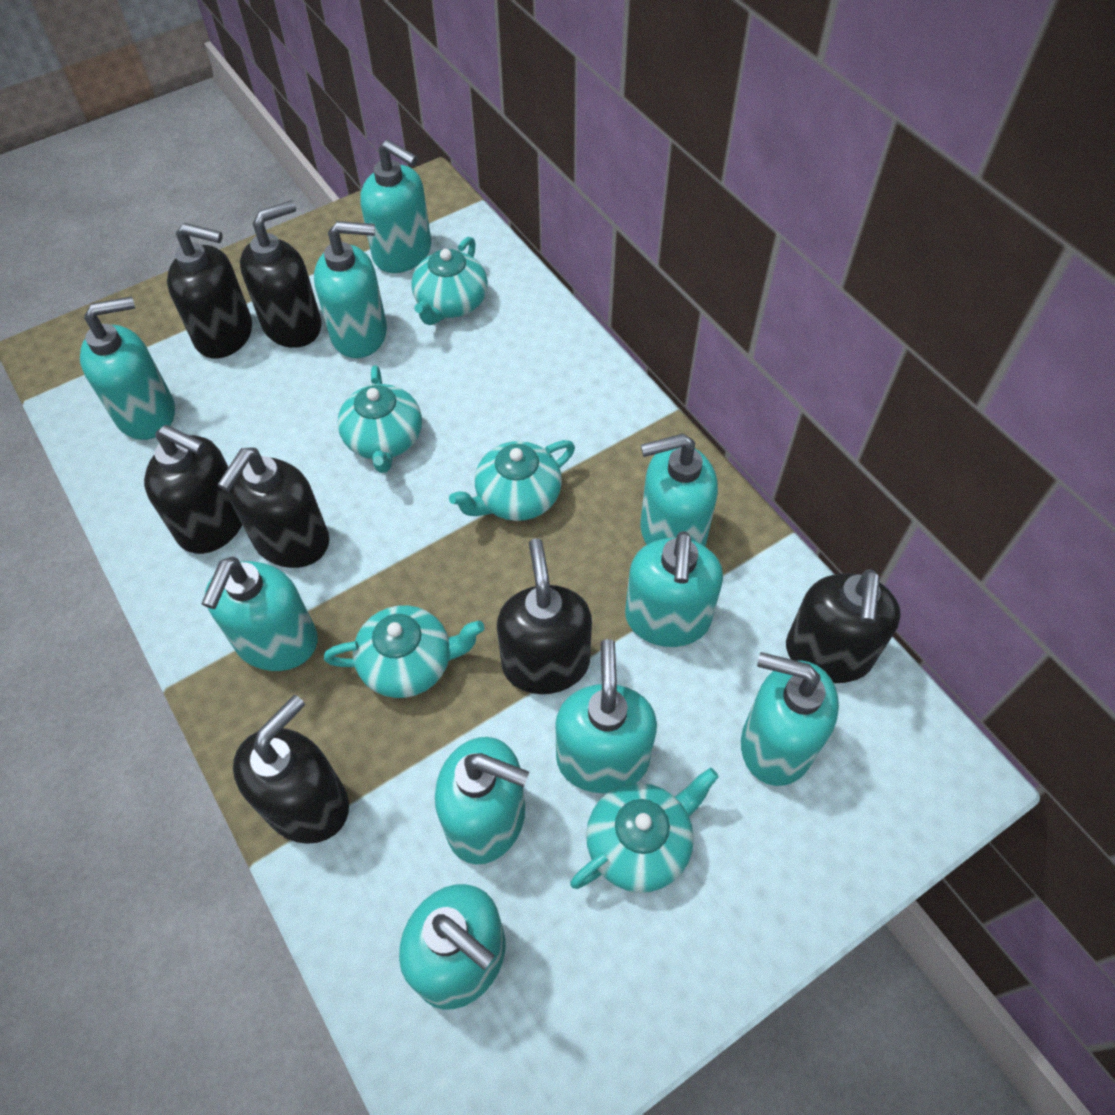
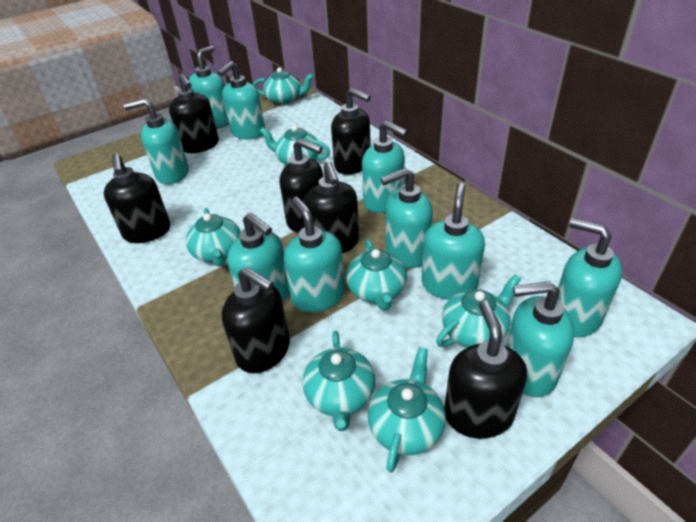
turquoise teapot: [324,605,485,698] [337,365,422,473] [411,237,488,325] [449,440,575,521] [570,768,719,893] = 5 -> [186,208,241,267] [253,67,314,105] [260,125,330,165] [302,331,375,431] [346,239,407,311] [368,347,446,473] [436,274,521,348] = 7

